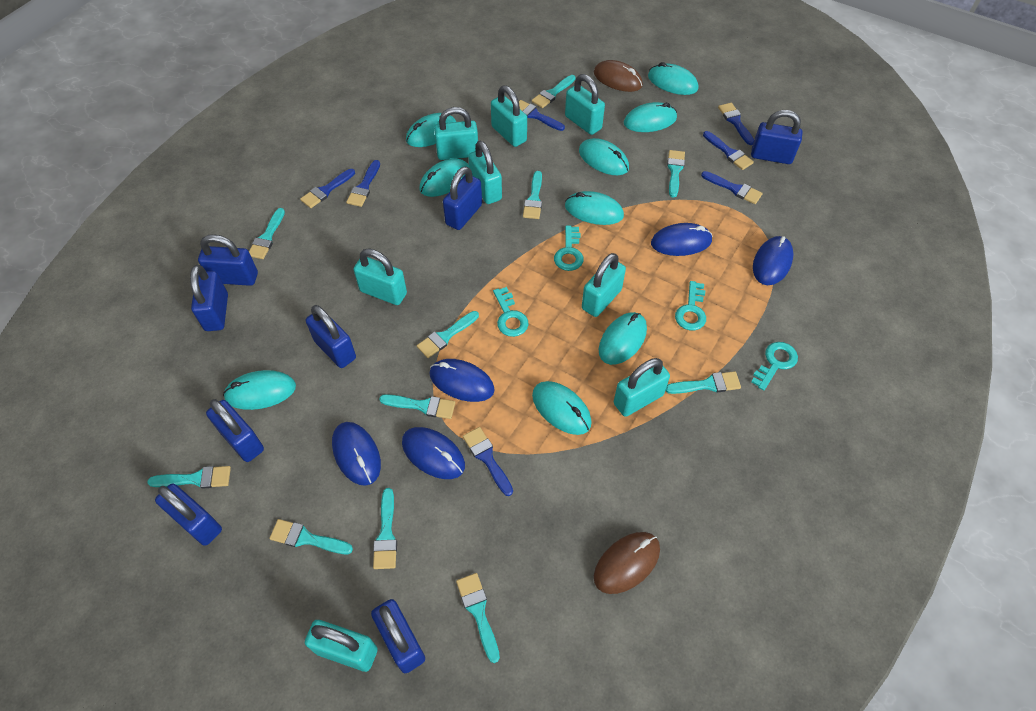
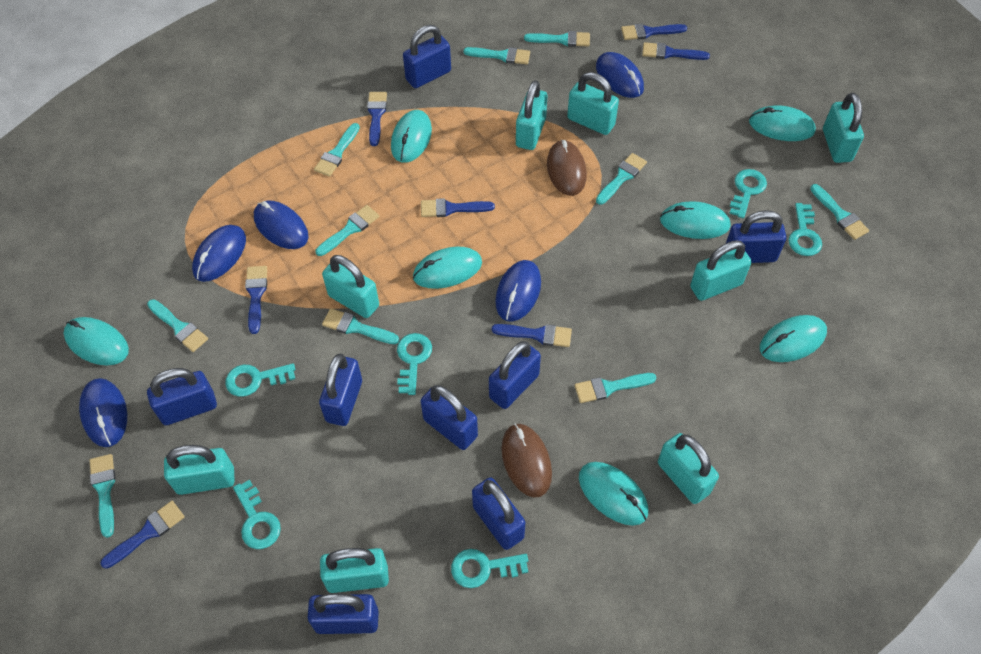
turquoise brush: [147,466,231,489] [249,208,285,259] [269,519,353,554] [373,488,397,569] [379,394,455,419] [417,311,479,358] [456,573,500,663] [523,171,542,219] [532,75,576,108] [665,371,741,394] [667,150,685,198] = 11 -> [90,454,116,538] [147,299,208,352] [314,123,360,177] [316,205,379,256] [322,308,399,344] [463,47,530,64] [524,31,590,47] [575,373,656,403] [596,153,647,205] [810,184,869,240] = 10
turquoise key: [493,287,529,337] [554,225,583,271] [675,281,706,330] [751,342,798,391] = 4 -> [225,363,295,397] [233,480,281,549] [397,333,432,395] [451,549,528,588] [729,169,767,218] [788,203,822,256] = 6
turquoise mouse: [223,370,296,410] [406,113,456,147] [420,159,469,197] [532,381,592,435] [565,191,624,225] [579,138,629,175] [599,312,647,365] [624,102,677,132] [648,62,698,95] = 9 -> [64,317,129,365] [391,110,432,163] [413,247,482,289] [579,462,648,526] [660,201,731,239] [749,105,816,141] [760,315,827,362] = 7

